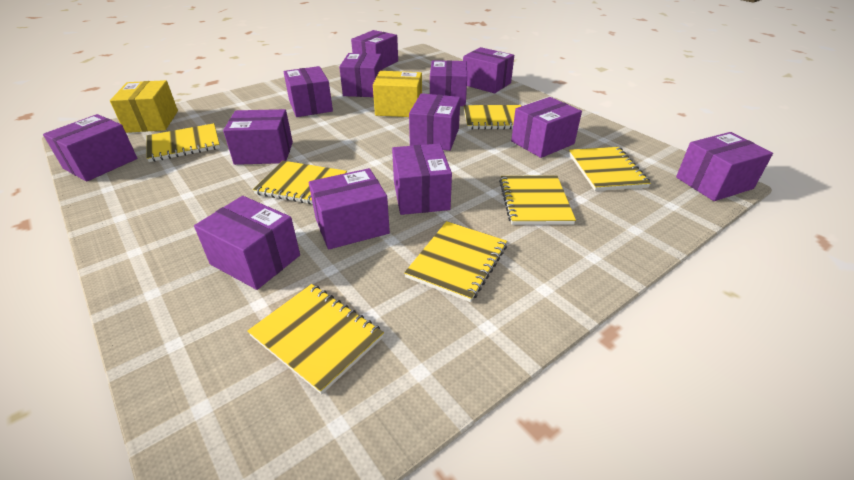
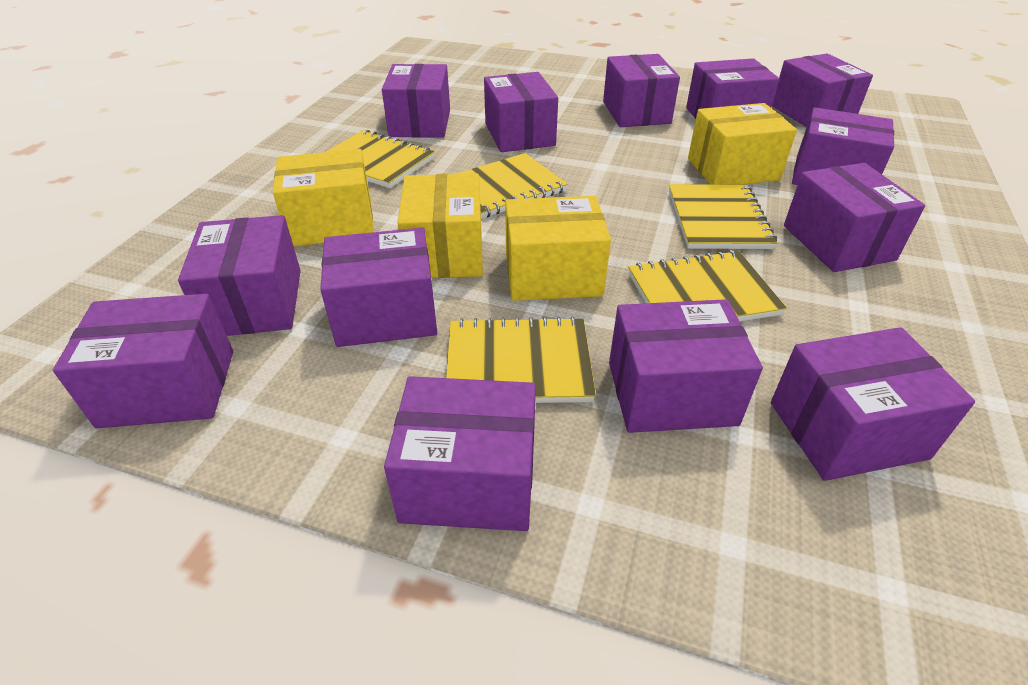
yellow box: [110,80,178,133] [373,71,422,117] = 2 -> [273,149,374,246] [397,174,483,278] [505,196,611,301] [688,103,797,185] = 4
yellow notebook: [146,123,220,162] [247,284,384,394] [253,161,347,204] [404,221,507,302] [464,105,521,130] [499,175,576,225] [569,147,651,191] = 7 -> [325,130,435,188] [446,316,596,403] [456,153,568,219] [628,250,787,321] [669,184,777,249] = 5

